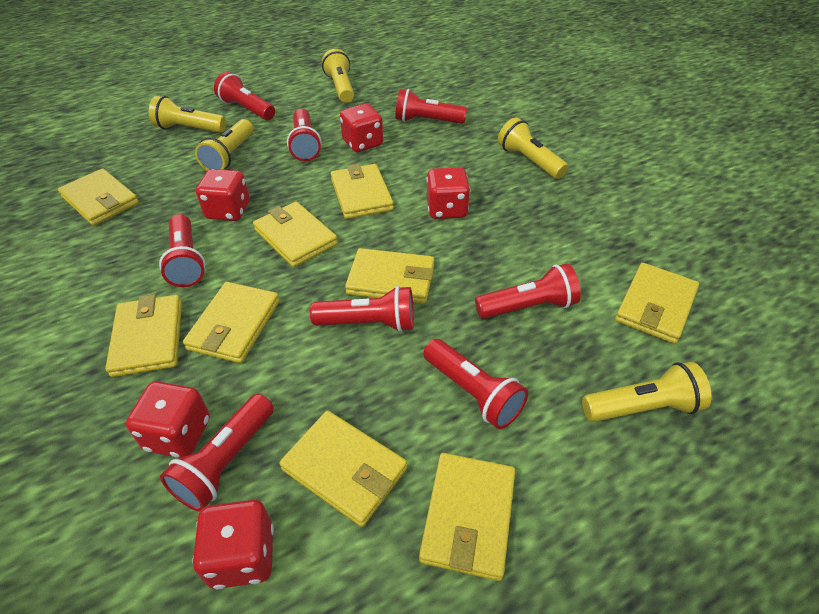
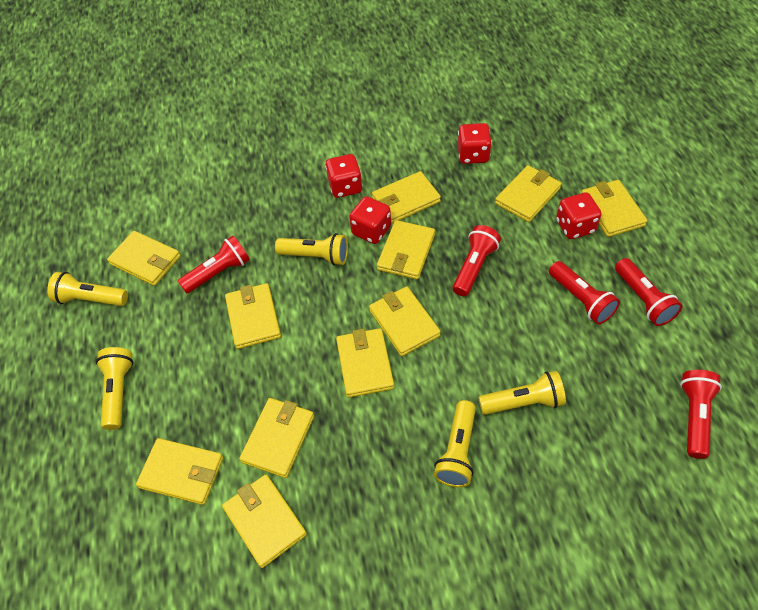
red dice: [126,382,210,458] [192,500,274,589] [196,169,250,221] [340,104,383,152] [426,167,470,219] = 5 -> [325,154,363,198] [349,196,391,244] [458,123,492,164] [556,192,602,239] = 4
red flashlight: [159,214,205,287] [160,394,274,511] [214,72,275,120] [287,109,322,161] [310,286,414,332] [395,89,467,124] [423,339,528,429] [475,263,581,319] = 8 -> [178,236,250,294] [453,225,501,296] [549,261,620,324] [615,258,682,326] [680,370,722,459] = 5
yellow wallet: [58,168,139,226] [105,294,182,377] [183,282,280,363] [253,201,338,267] [279,411,407,527] [331,164,394,219] [345,248,435,304] [419,453,515,581] [615,263,699,344] = 9 -> [107,231,180,286] [136,438,223,505] [222,474,307,568] [225,283,281,349] [239,398,314,478] [336,328,394,398] [369,286,441,356] [372,171,441,224] [377,220,435,280] [495,165,562,222] [582,180,647,237] = 11

